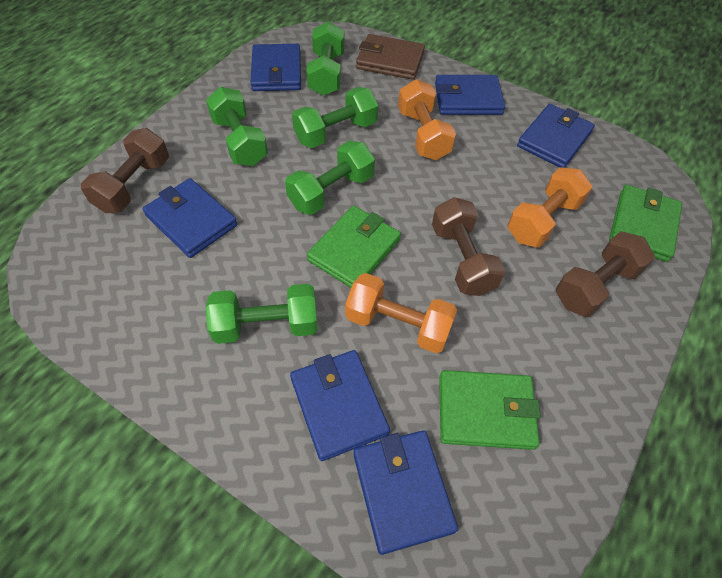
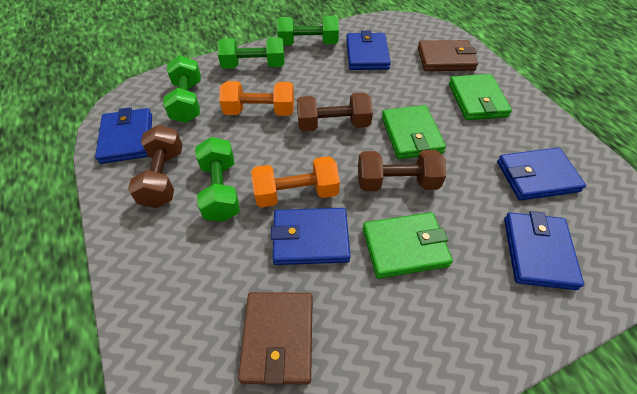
blue wallet: [143,178,237,258] [251,44,301,91] [290,350,390,461] [353,430,458,555] [435,75,505,115] [517,104,595,168] = 6 -> [95,107,152,164] [271,208,350,265] [346,30,391,70] [497,148,586,200] [504,211,584,290] = 5
brown wallet: [356,34,425,80] = 1 -> [238,292,313,384] [418,40,478,71] = 2
green dumbbell: [206,87,268,166] [206,284,318,344] [285,141,375,215] [292,87,378,148] [306,21,344,96] = 5 -> [163,55,201,123] [195,137,240,222] [218,37,285,69] [277,16,339,45] = 4
orange dumbbell: [345,273,457,353] [398,79,456,160] [507,167,593,247] = 3 -> [219,81,294,116] [251,156,340,207] = 2

